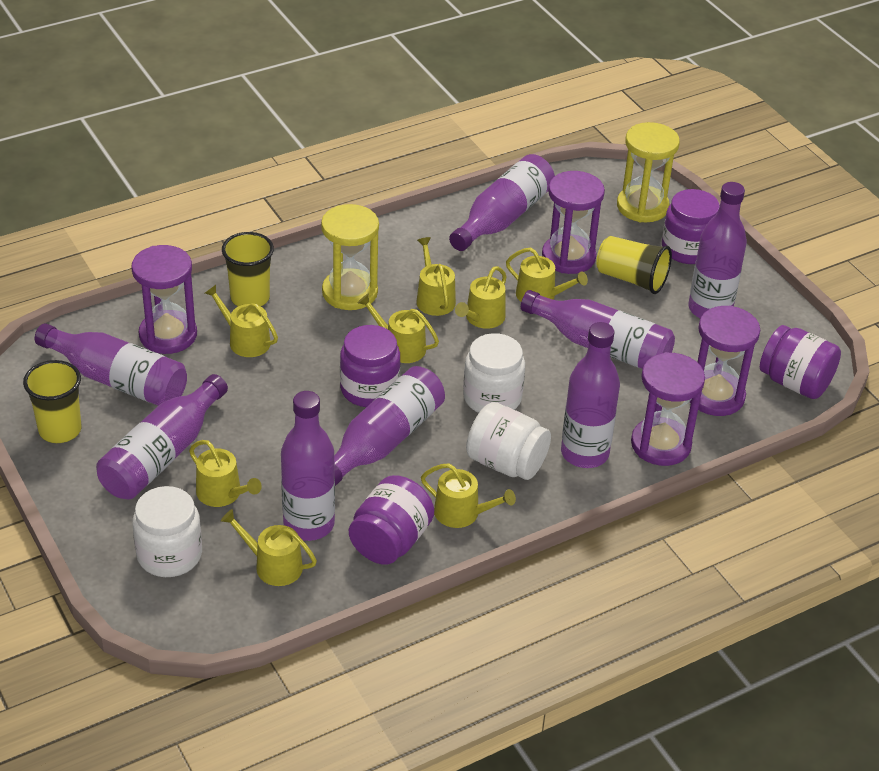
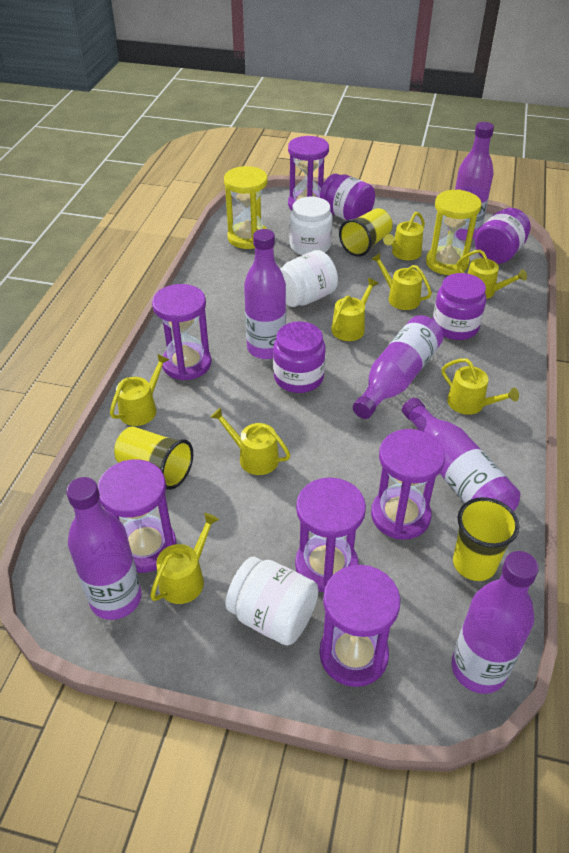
purple bottle: [35,323,187,406] [96,374,228,500] [281,391,335,541] [334,366,445,486] [449,154,555,251] [521,290,675,369] [561,322,620,468] [689,182,747,318] = 8 -> [66,477,142,620] [244,229,286,359] [353,315,444,419] [402,398,520,511] [448,122,494,241] [451,551,539,694] = 6
purple hourglass: [131,245,197,354] [542,171,605,274] [631,352,705,466] [690,305,760,416] = 4 -> [98,459,177,573] [152,284,211,380] [288,136,329,210] [295,477,366,592] [319,565,400,687] [371,429,445,540] = 6

